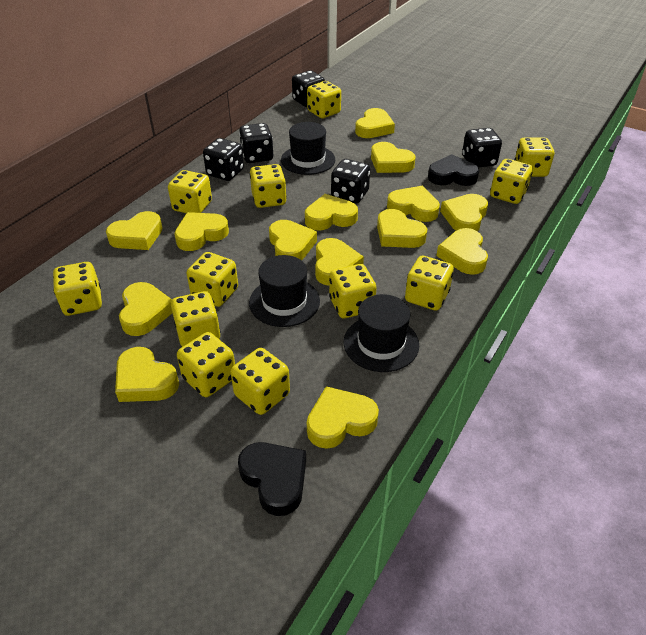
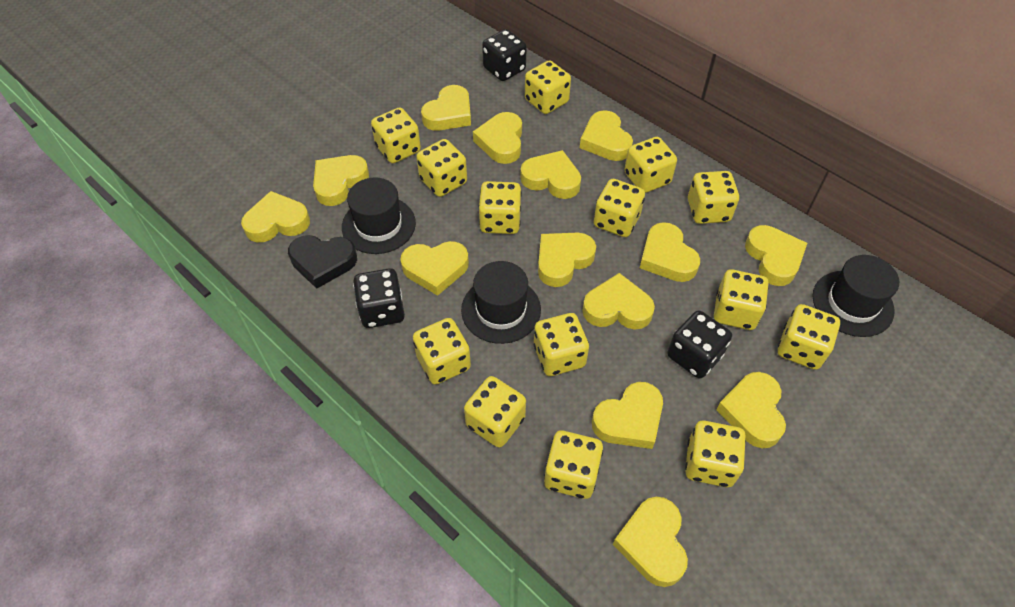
black dice: [203,138,244,181] [239,123,273,163] [292,71,325,107] [331,159,370,204] [462,128,502,168] = 5 -> [353,268,405,328] [482,29,527,81] [667,310,732,379] = 3
black heart: [238,442,306,516] [428,154,479,186] = 2 -> [288,235,357,289] = 1
yellow dice: [53,262,102,316] [168,170,212,213] [171,291,220,347] [177,332,235,397] [186,252,238,307] [231,348,290,415] [250,164,287,208] [307,81,341,118] [329,264,376,318] [405,256,454,311] [490,159,533,204] [515,138,554,177] = 12 -> [371,108,421,163] [413,318,471,384] [416,139,467,197] [464,376,526,448] [478,181,522,234] [525,60,571,114] [534,313,589,376] [544,430,603,499] [594,179,645,237] [624,137,677,193] [685,420,746,487] [688,171,739,224] [714,269,769,330] [778,304,840,370] = 14

